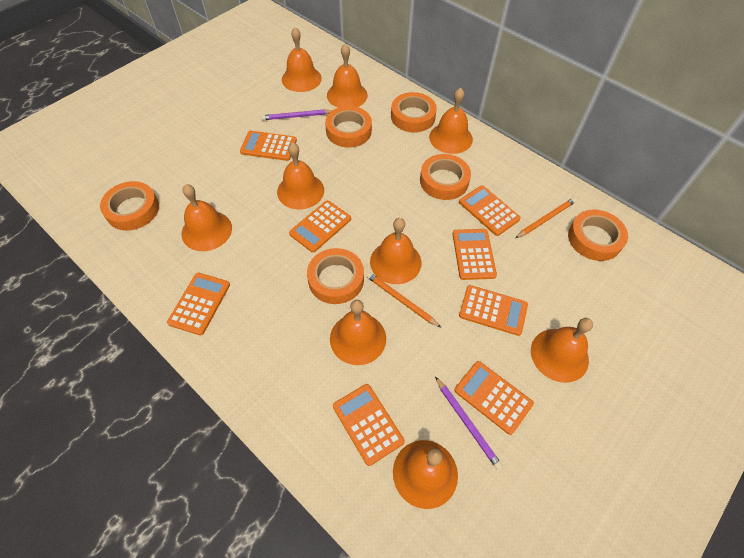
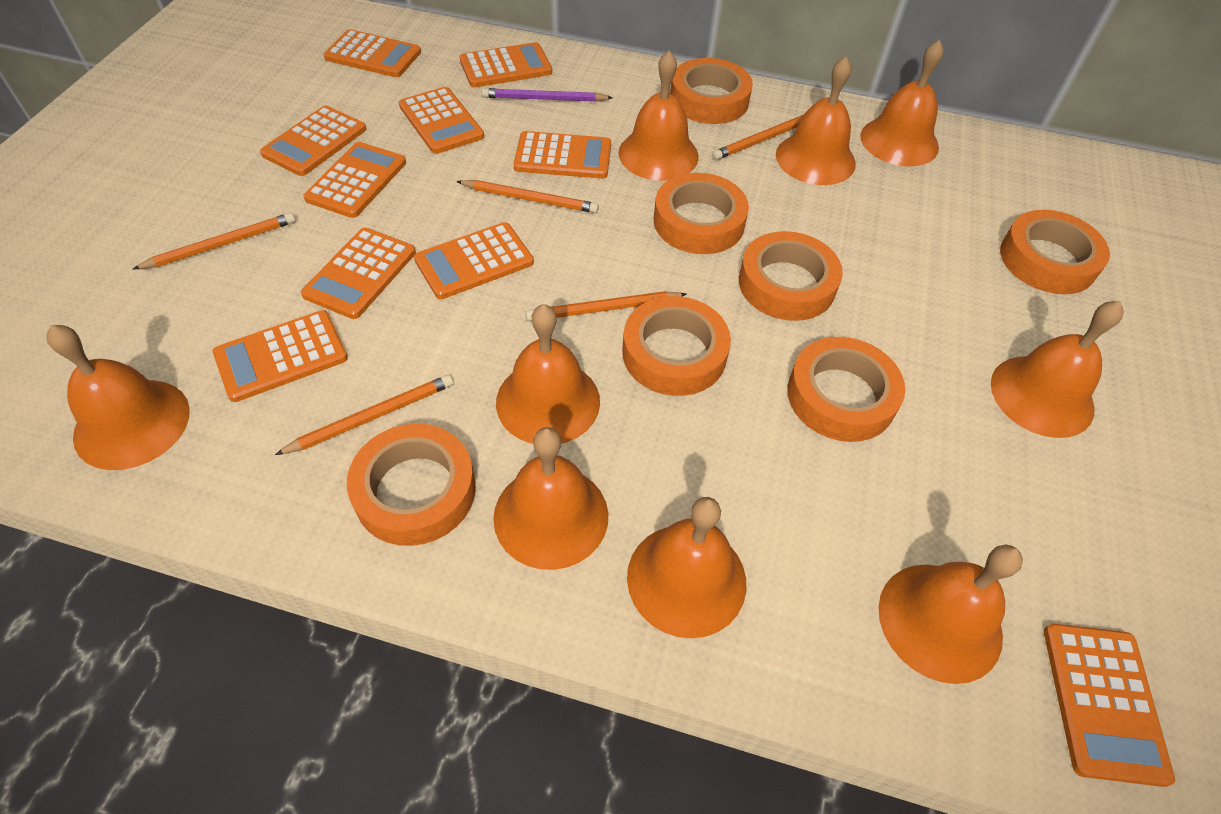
orange calculator: [167,273,230,335] [240,131,297,161] [289,200,351,253] [333,384,405,466] [452,229,497,280] [454,361,534,435] [459,185,521,236] [459,285,528,336] = 8 -> [213,310,348,402] [260,105,366,176] [301,228,416,319] [303,142,406,218] [324,29,421,77] [399,87,484,154] [414,222,534,299] [460,42,552,87] [514,131,611,179] [1044,624,1175,787] = 10
orange pencil: [366,272,441,328] [515,198,576,238] = 2 -> [133,213,296,269] [275,375,453,455] [456,180,599,213] [526,291,686,321] [712,115,803,160] = 5
orange tape: [100,181,159,231] [307,248,364,304] [325,106,372,148] [391,92,437,133] [420,154,471,200] [568,210,628,261] = 6 -> [347,424,476,546] [622,296,731,396] [654,173,749,254] [670,58,753,124] [739,231,843,321] [787,337,905,442] [1000,210,1110,294] = 7
purple pencil: [261,109,333,120] [435,376,503,470] = 2 -> [481,88,613,102] = 1

